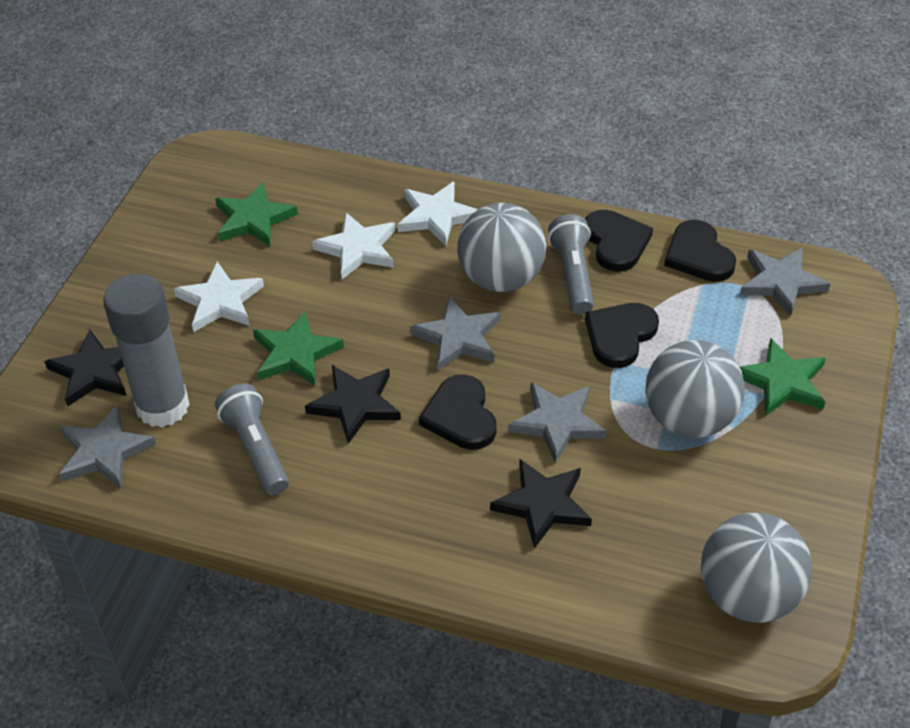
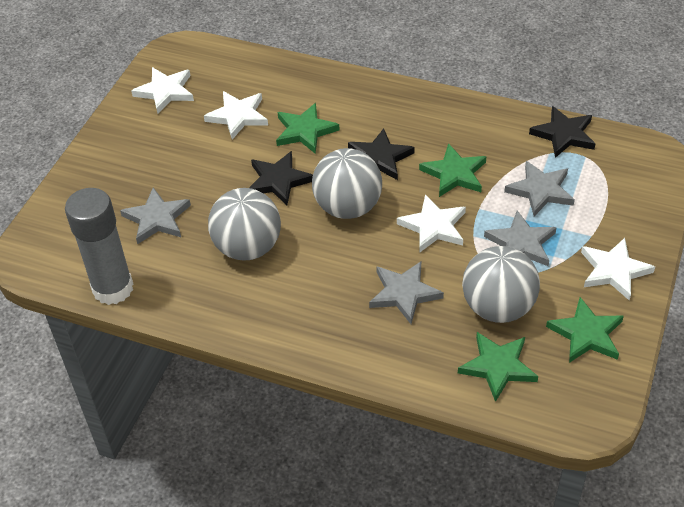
black heart: [419,374,496,450] [585,210,653,272] [585,303,659,368] [664,220,736,282] = 4 -> none = 0
green star: [215,183,298,246] [253,311,344,386] [740,338,826,416] = 3 -> [276,103,340,154] [419,143,487,197] [458,332,538,402] [546,297,624,363] = 4
grey flashlight: [215,384,289,495] [548,214,594,315] = 2 -> none = 0
white star: [174,262,264,332] [312,213,395,279] [398,182,478,246] = 3 -> [131,67,194,114] [204,91,268,140] [397,194,466,253] [581,238,655,301] = 4

